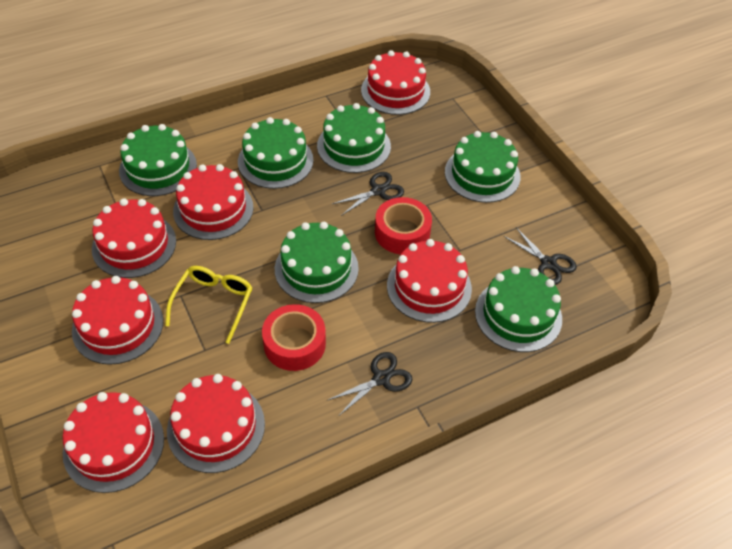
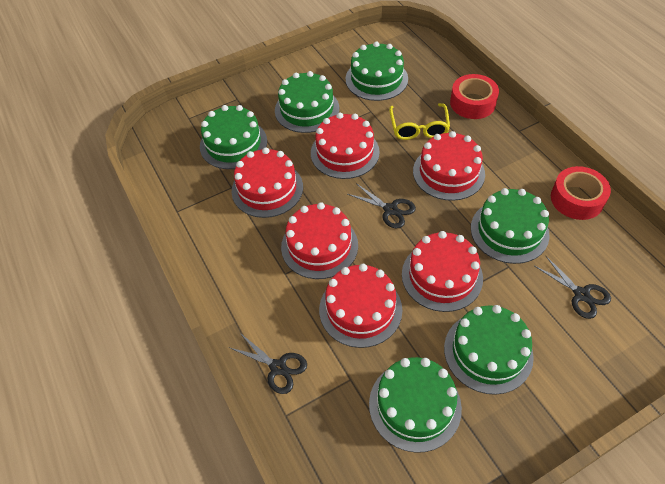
red cake: [63,392,164,493] [72,276,163,365] [92,198,176,278] [167,374,265,473] [173,164,254,240] [361,50,430,115] [387,239,472,323] = 7 -> [232,148,303,218] [281,202,358,279] [311,113,380,179] [319,264,402,348] [402,231,483,312] [413,131,485,201] = 6

